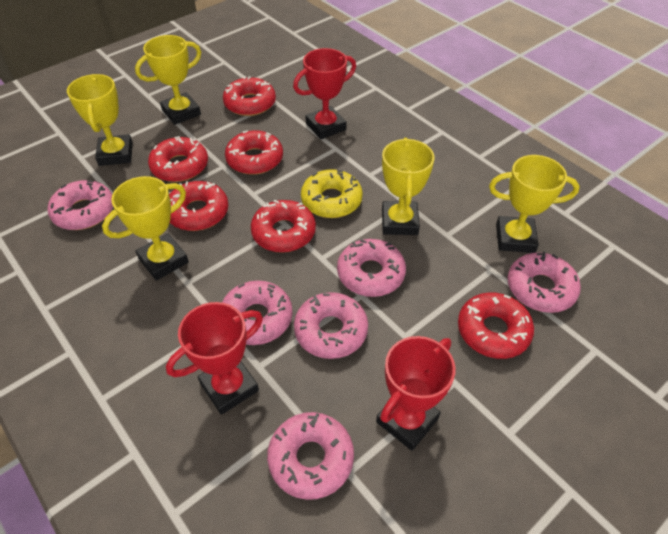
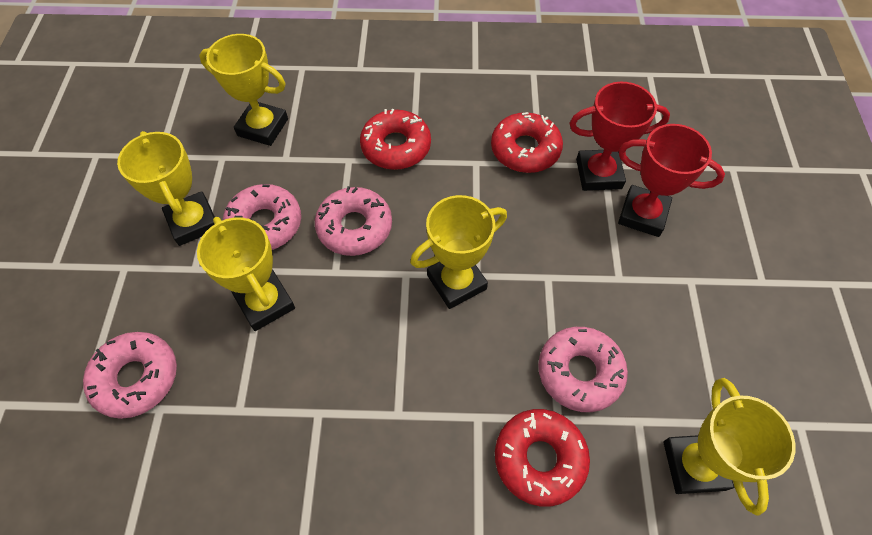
pink donut: [48,180,113,230] [222,281,293,345] [267,412,354,500] [294,292,368,359] [337,239,406,297] [508,251,581,313] = 6 -> [83,332,177,419] [223,184,301,250] [315,186,392,256] [538,327,628,412] = 4
red donut: [148,136,208,182] [169,181,228,231] [223,76,276,116] [225,130,283,175] [251,200,316,252] [458,292,534,359] = 6 -> [360,109,431,170] [491,112,563,173] [495,409,590,507] = 3
red trophy: [166,302,263,415] [293,48,356,139] [376,336,456,451] = 3 -> [569,82,670,191] [618,124,725,237] = 2
yellow donut: [301,169,363,218] = 1 -> none = 0

